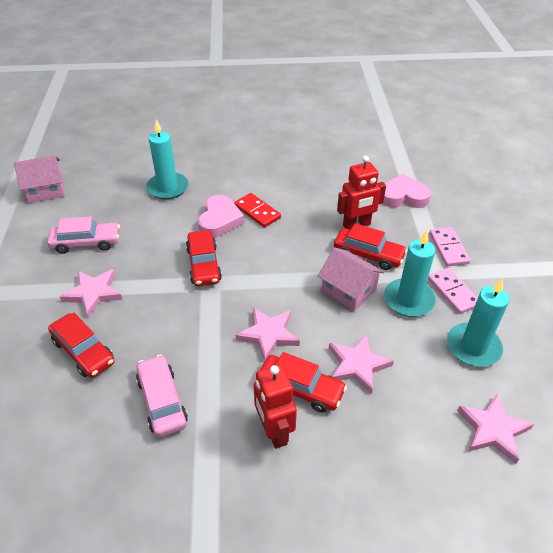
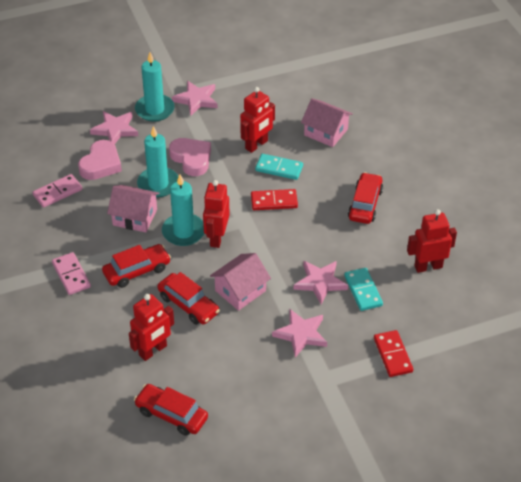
pink car: [47,216,120,254] [136,355,188,437] = 2 -> none = 0
pink house: [14,155,65,203] [318,247,384,311] = 2 -> [107,185,159,232] [210,253,271,311] [301,98,353,147] = 3
red domino: [234,193,281,228] = 1 -> [251,189,298,210] [374,330,413,377] = 2
red robot: [254,364,297,449] [337,156,386,230] = 2 -> [129,294,174,361] [203,180,230,248] [240,87,275,153] [407,209,457,273] = 4
turquoise domino: none = 0 -> [255,154,303,180] [344,268,383,311] = 2

